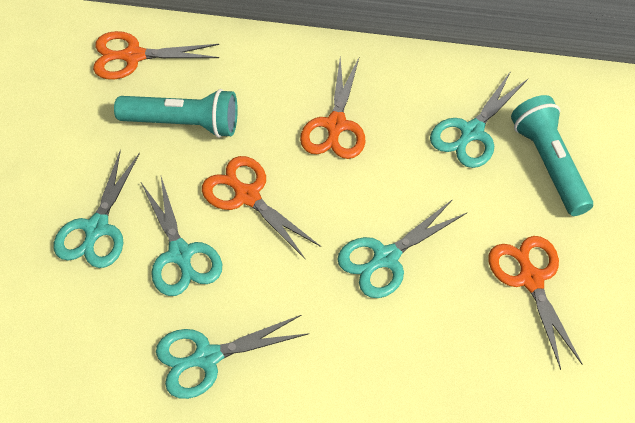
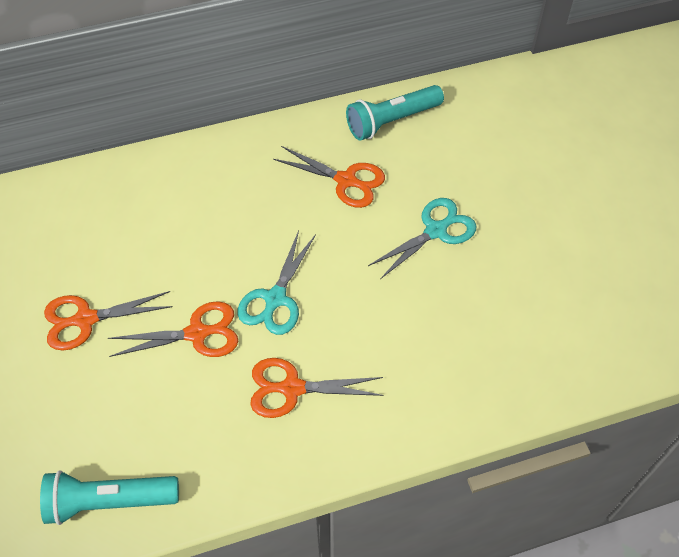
turquoise scissors: [54,149,140,268] [141,177,222,296] [156,315,309,399] [337,199,467,298] [430,71,528,168] = 5 -> [237,230,316,335] [368,198,476,279] = 2

